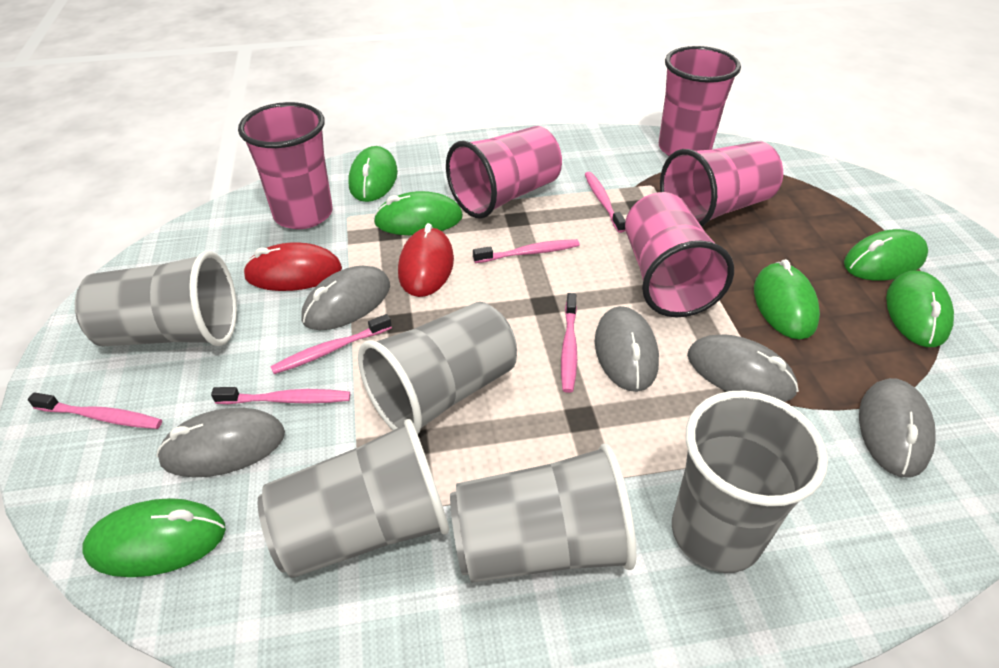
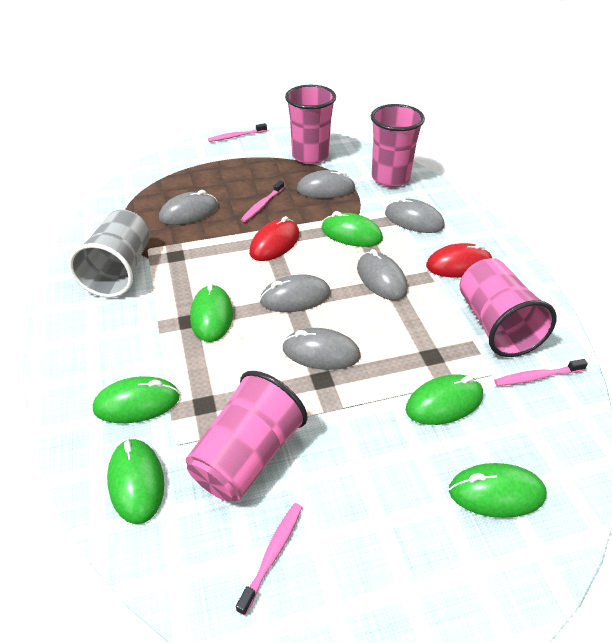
grey cup: [75,251,237,346] [258,419,449,578] [358,302,517,434] [450,444,636,583] [672,391,828,573] = 5 -> [69,210,150,298] = 1
grey mouse: [156,408,285,477] [301,266,390,330] [595,306,659,392] [687,334,799,402] [859,378,936,478] = 5 -> [159,190,218,225] [260,274,331,312] [282,328,361,370] [297,170,356,198] [357,249,408,300] [385,197,445,233] = 6
pink cup: [238,102,333,229] [446,126,562,219] [625,192,734,317] [659,46,741,156] [660,141,783,227] = 5 -> [186,371,308,501] [285,85,336,164] [371,104,425,187] [459,258,557,357] = 4
pink toothbrush: [28,392,162,429] [211,387,350,404] [270,314,392,374] [473,239,580,263] [561,293,577,393] [585,172,625,233] = 6 -> [208,123,267,142] [236,503,302,615] [241,180,284,222] [494,359,588,386] = 4

